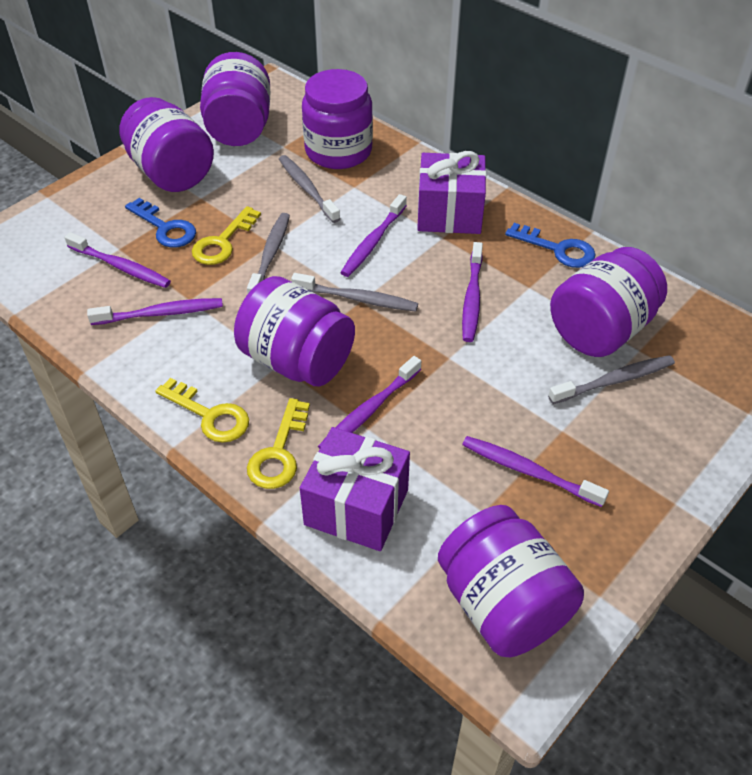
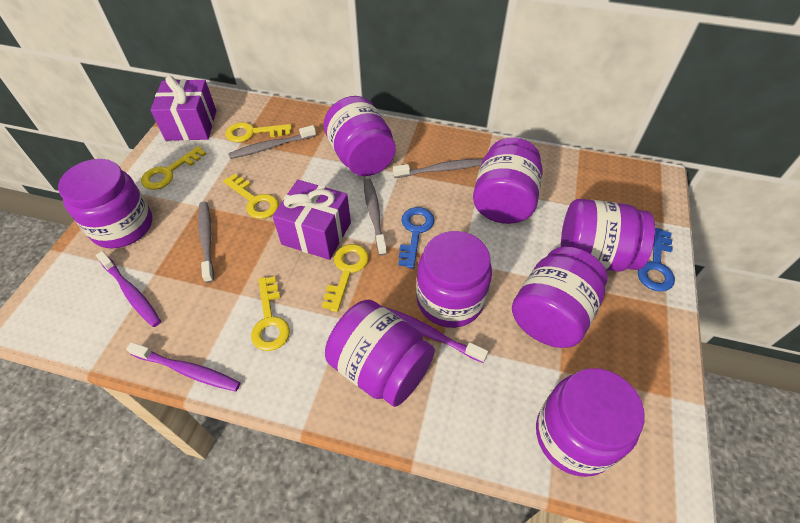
purple jar: [119,97,214,192] [200,52,270,146] [234,276,355,387] [302,69,373,169] [438,505,584,657] [550,247,667,357] = 6 -> [58,159,153,248] [324,96,396,176] [325,300,435,407] [416,231,492,328] [473,138,543,224] [512,246,608,348] [536,368,645,477] [561,199,655,272] = 8
purple toothbrush: [65,232,171,288] [87,298,223,325] [318,356,421,449] [340,194,407,277] [462,242,483,342] [462,436,609,507] = 6 -> [96,251,161,327] [126,342,240,392] [382,306,488,363] = 3
yellow key: [155,378,249,443] [192,206,261,265] [247,398,310,489] = 3 -> [141,146,206,190] [223,174,279,219] [225,122,292,142] [251,276,290,351] [322,244,369,312] = 5

